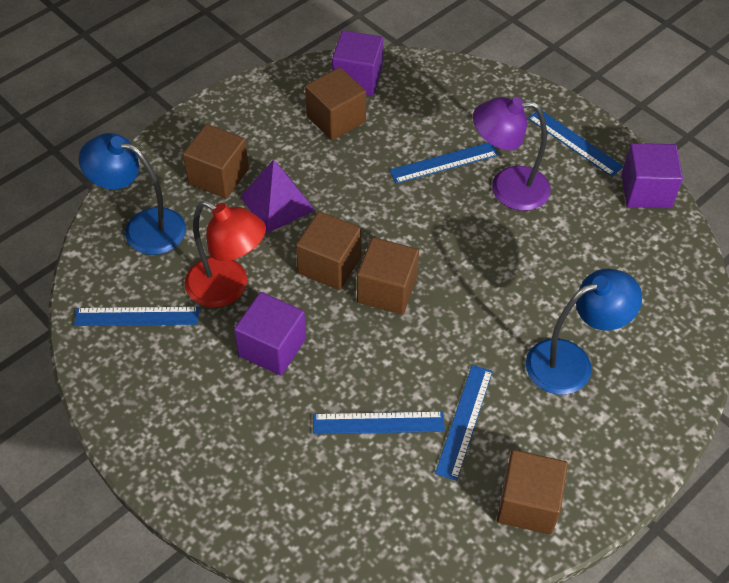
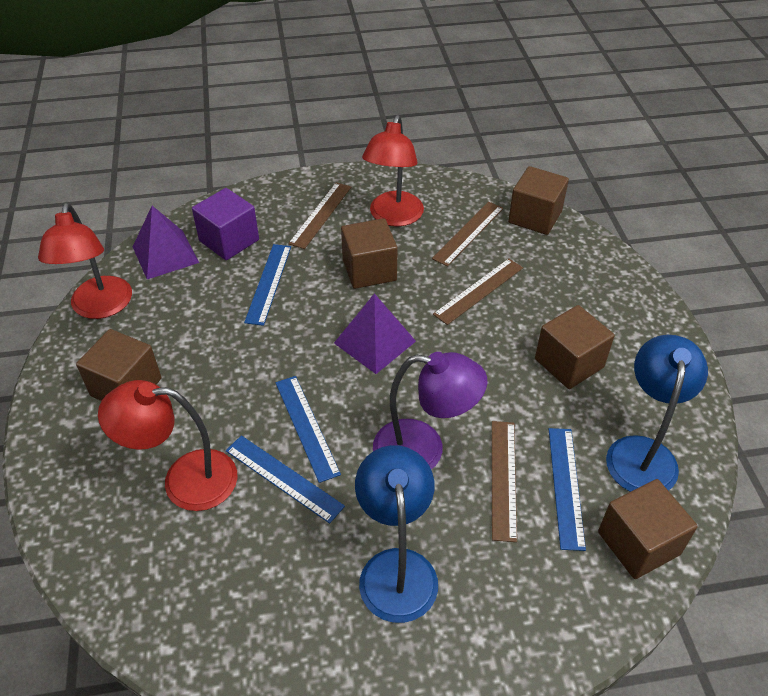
blue ruler: [74,307,199,326] [313,411,445,434] [389,142,498,184] [435,365,493,481] [528,111,624,177] = 5 -> [226,435,345,524] [244,244,291,326] [276,376,341,483] [549,428,586,551] = 4
brown ruler: none = 0 -> [288,182,351,249] [432,202,503,267] [433,258,523,325] [492,421,517,542] = 4
purple cube: [234,292,306,375] [332,30,383,96] [622,143,683,208] = 3 -> [192,188,259,260] = 1
purple pyramid: [240,159,315,233] = 1 -> [133,206,199,279] [334,293,416,374] = 2
red lamp: [185,201,266,308] = 1 -> [38,203,132,319] [98,380,237,511] [362,115,424,227] = 3

